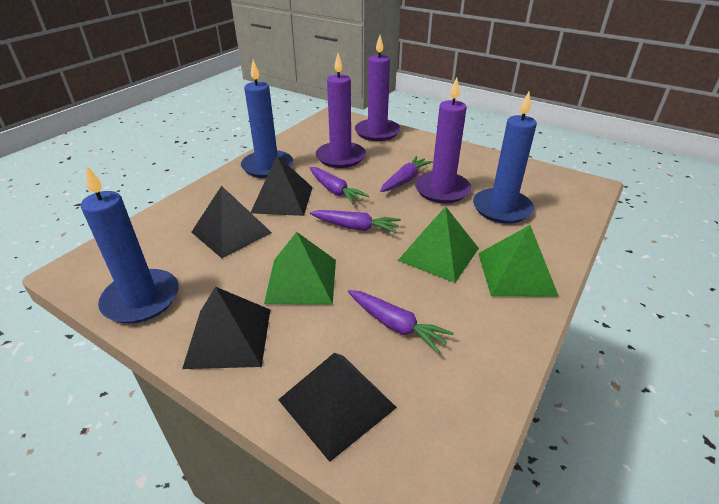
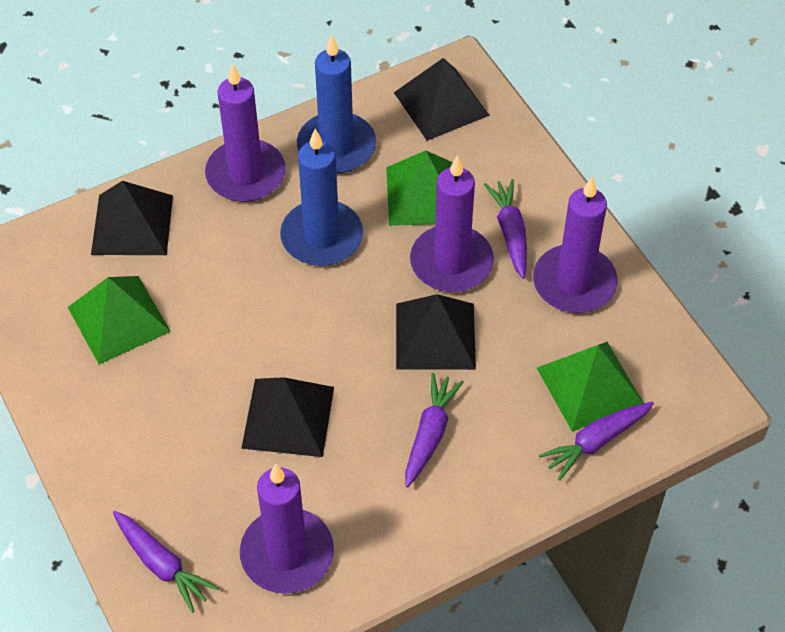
blue candle: [81,165,179,323] [241,60,293,178] [473,92,537,224] = 3 -> [280,129,363,266] [297,34,376,173] = 2
purple candle: [316,53,366,168] [355,35,401,141] [415,77,471,203] = 3 -> [205,63,286,202] [240,464,334,594] [410,155,494,292] [533,177,617,313] = 4

